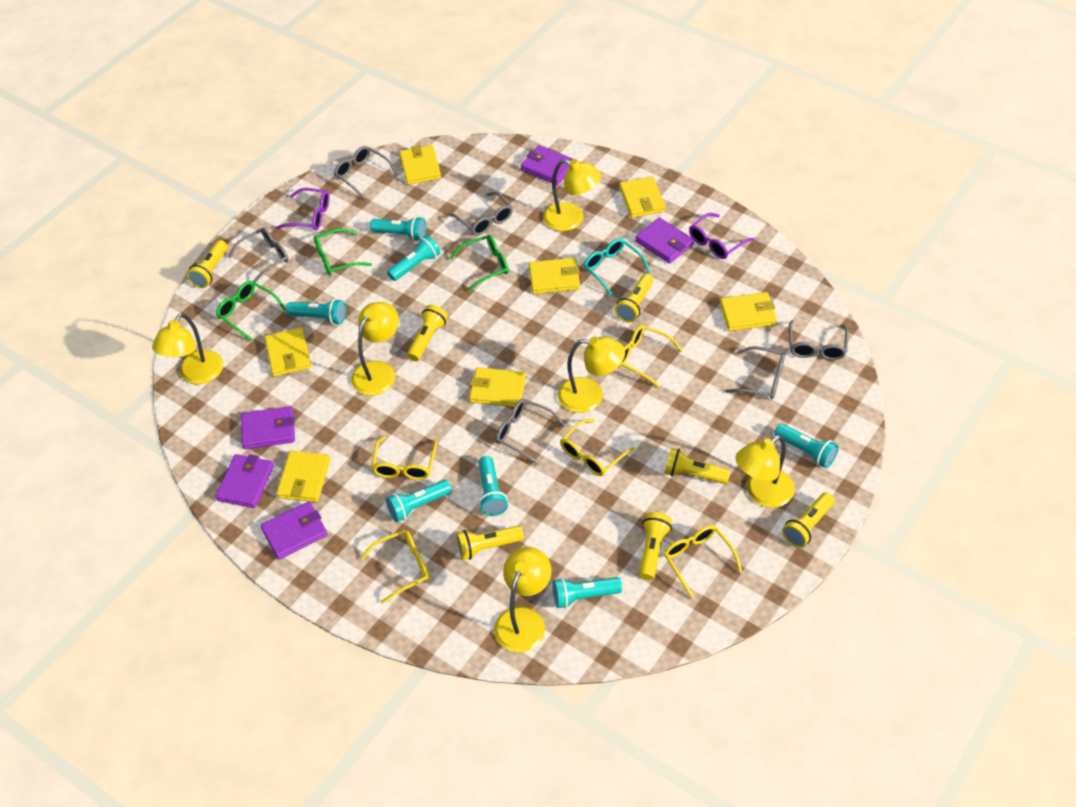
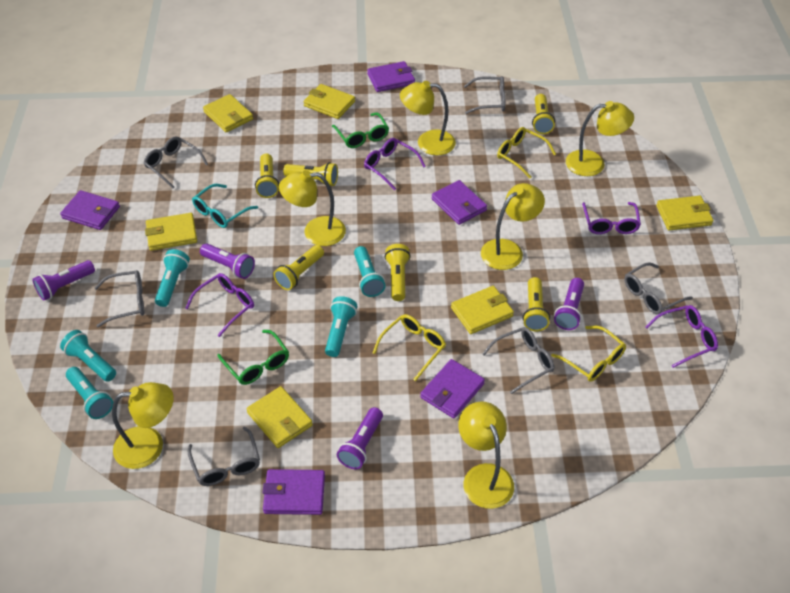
green glasses: [216,281,286,341] [314,228,372,275] [450,235,509,291] = 3 -> [217,330,289,385] [332,113,389,148] = 2
purple flashlight: none = 0 -> [32,260,95,301] [200,243,255,279] [337,407,383,469] [554,278,584,330] = 4
purple glasses: [276,188,330,231] [689,213,755,259] = 2 -> [185,273,254,337] [364,138,426,190] [582,202,641,234] [645,305,718,368] = 4
turquoise flashlight: [286,299,346,325] [370,216,426,241] [386,480,451,522] [387,235,441,281] [478,456,508,516] [552,577,622,608] [774,424,839,468] = 7 -> [60,330,116,382] [66,367,113,419] [155,249,190,307] [325,296,357,357] [354,246,386,297] = 5
yellow flashlight: [187,240,228,288] [407,305,448,361] [456,526,524,560] [614,274,654,323] [639,512,672,580] [664,448,731,484] [782,492,835,548] = 7 -> [255,153,279,198] [274,245,324,290] [283,162,338,186] [385,244,411,301] [523,277,550,331] [532,94,555,134] = 6
yellow glasses: [361,530,430,604] [372,436,437,480] [560,419,635,476] [619,325,683,387] [664,525,742,599] = 5 -> [373,314,446,381] [497,127,556,179] [551,326,626,382] = 3
yellow wallet: [265,328,311,377] [276,451,330,502] [399,145,441,185] [469,367,526,407] [529,258,580,294] [619,176,666,218] [720,292,777,331] = 7 -> [145,213,197,251] [203,94,253,132] [247,386,313,448] [303,84,355,119] [451,286,514,334] [656,196,713,231] = 6

